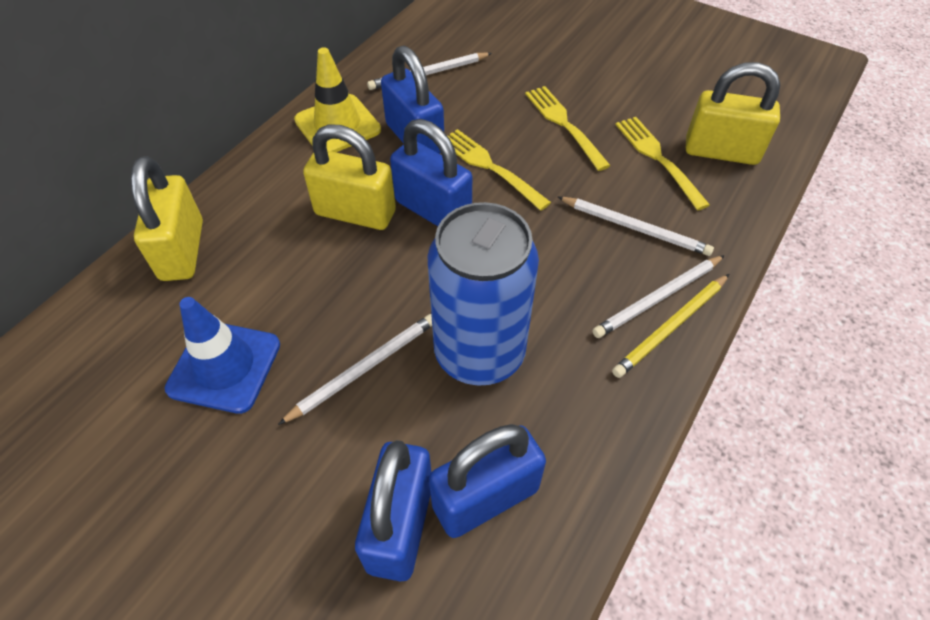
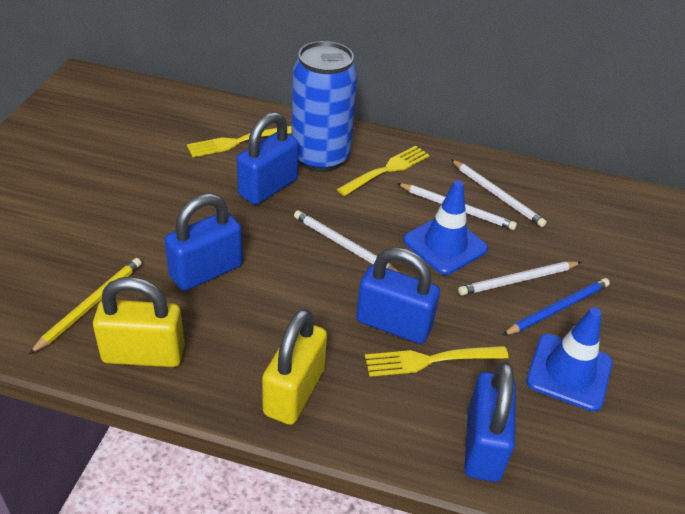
blue pencil: none = 0 -> [503,278,610,335] = 1
blue traffic cone: [165,297,280,414] = 1 -> [403,180,488,275] [526,307,612,412] = 2
yellow padlock: [131,156,203,281] [303,124,396,230] [686,62,780,165] = 3 -> [93,277,185,367] [262,308,327,425] = 2
yellow traffic cone: [294,47,381,152] = 1 -> none = 0

